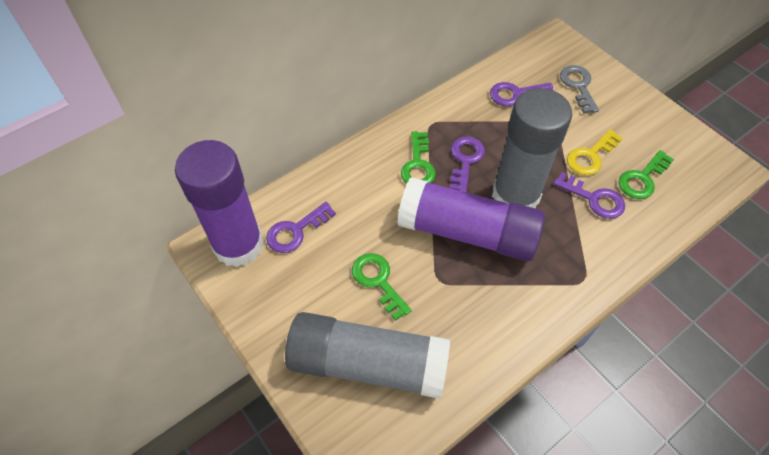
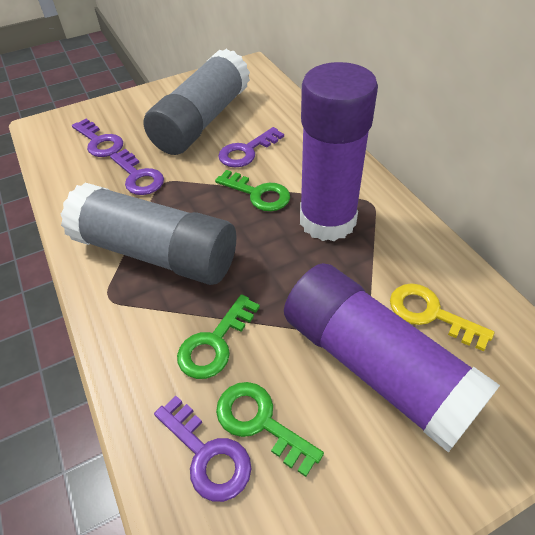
grey key: [560,65,599,113] = 1 -> none = 0

